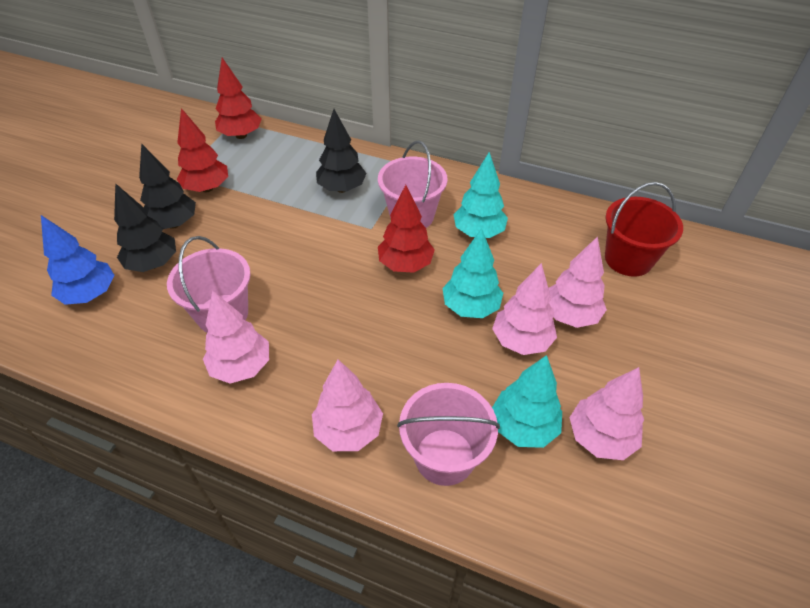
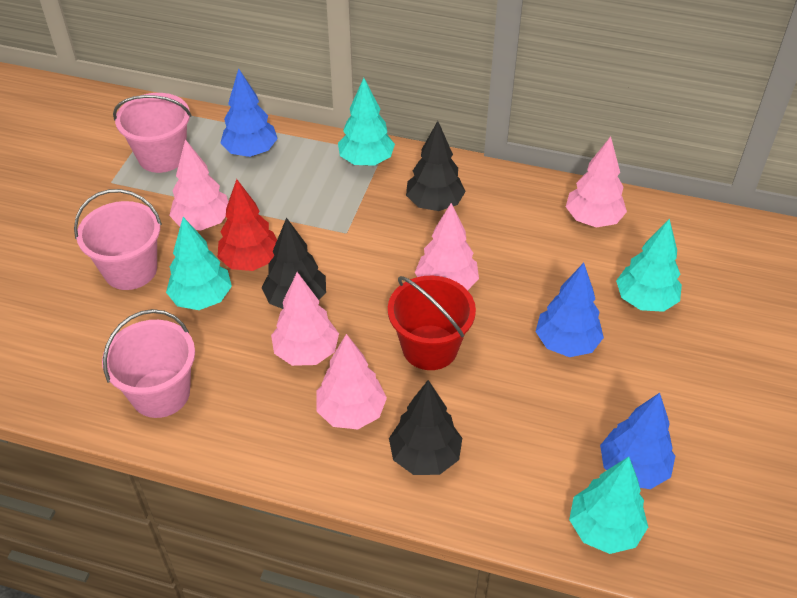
blue tree: [41,215,115,305] = 1 -> [220,68,278,157] [535,263,604,357] [600,393,675,489] = 3
red tree: [177,108,228,192] [215,58,262,139] [378,185,435,273] = 3 -> [218,179,277,271] = 1
turquoise tree: [443,228,503,318] [453,152,508,238] [492,355,562,448] = 3 -> [166,217,232,310] [338,78,395,166] [569,457,648,554] [616,218,682,312] = 4

